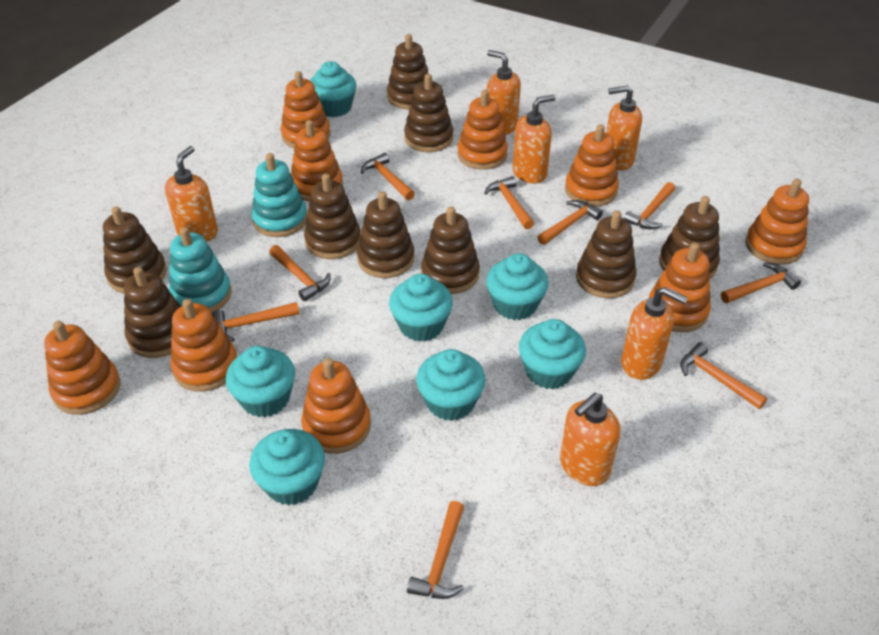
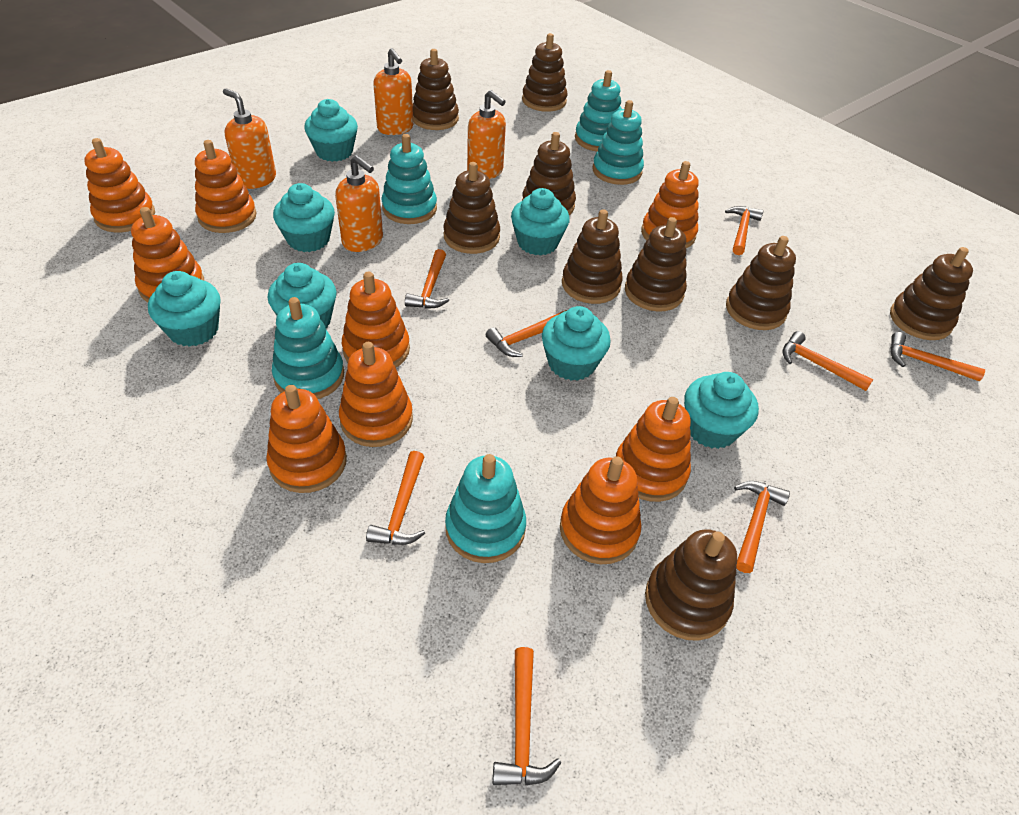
orange hammer: [212,302,300,342] [269,245,331,301] [361,153,415,200] [407,501,464,599] [484,176,534,229] [538,200,603,245] [623,182,675,229] [680,342,767,409] [721,263,801,303] = 9 -> [366,451,425,545] [405,249,449,309] [486,310,567,357] [493,647,561,785] [725,206,763,255] [734,481,790,573] [782,331,873,391] [890,332,985,382] = 8
orange soap dispenser: [165,146,218,241] [487,50,521,135] [512,95,555,183] [560,393,620,486] [606,85,642,170] [621,287,688,380] = 6 -> [223,88,276,189] [335,155,383,252] [373,48,413,135] [467,90,506,179] = 4
turquoise stacking toy: [169,227,232,313] [251,153,307,237] = 2 -> [272,297,344,399] [382,134,437,224] [445,454,526,563] [575,70,622,152] [593,100,644,185] = 5

